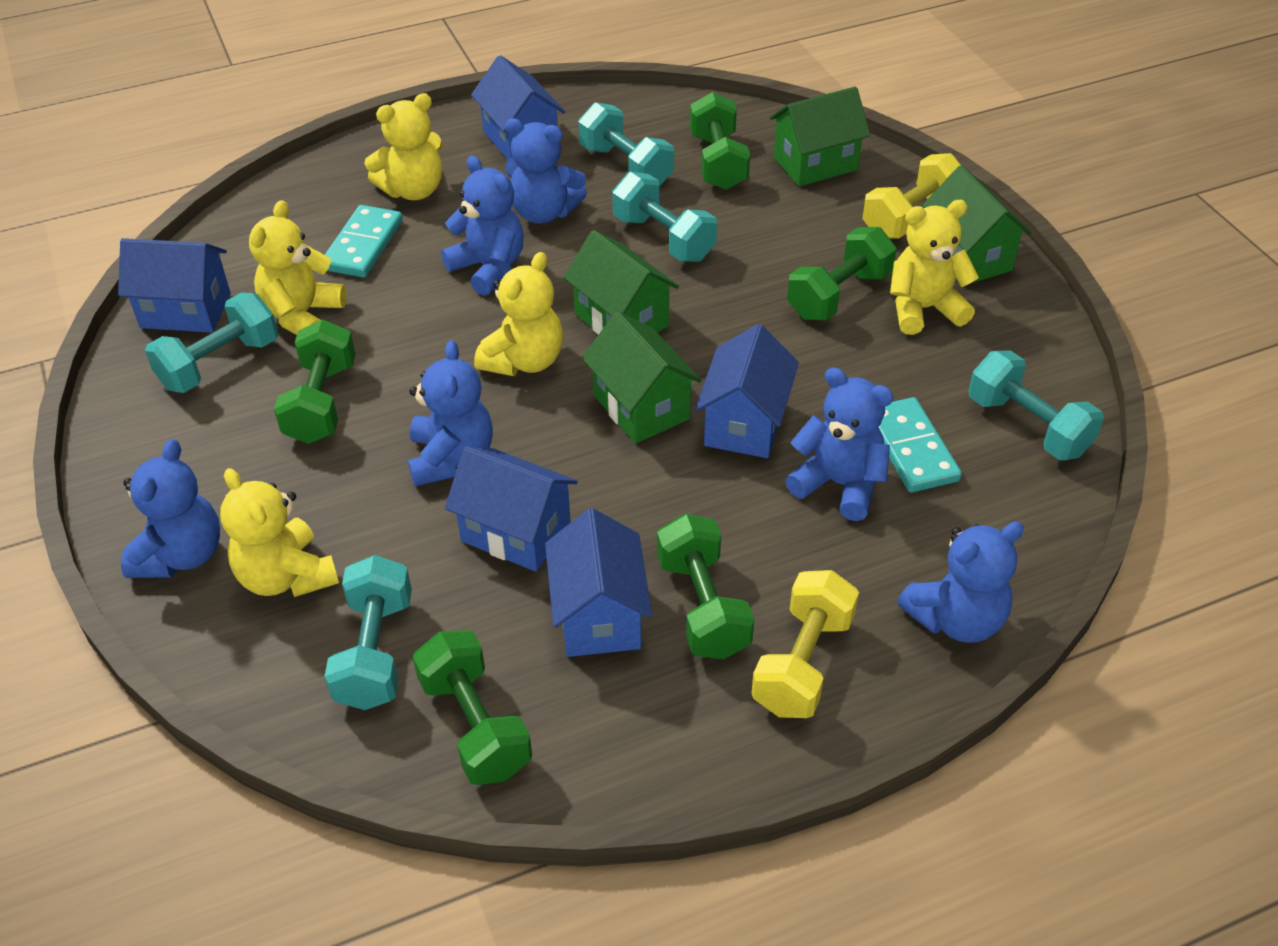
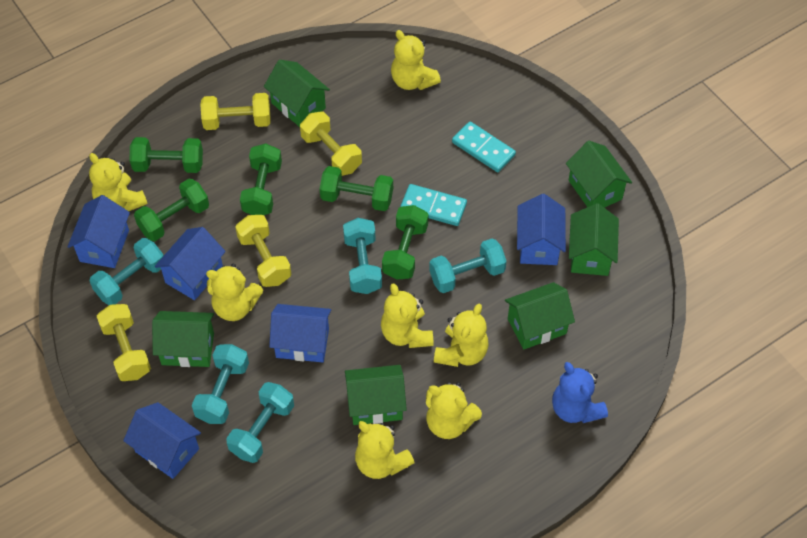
blue teddy bear: [121,439,220,578] [408,340,493,486] [441,156,524,296] [505,118,587,224] [785,367,893,521] [897,521,1024,643] = 6 -> [552,362,608,423] = 1
green house: [563,230,679,335] [582,311,702,444] [769,87,870,186] [922,165,1032,284] = 4 -> [152,311,214,367] [264,60,330,127] [345,365,407,425] [505,282,575,350] [566,141,632,208] [569,203,619,276] = 6
yellow dumbbell: [751,570,859,718] [862,153,961,239] = 2 -> [97,304,151,381] [200,93,271,130] [235,215,291,287] [300,111,362,176] = 4
yellow teddy bear: [220,468,339,597] [249,200,347,335] [364,93,443,200] [474,252,563,376] [890,200,979,335] = 5 -> [89,153,147,211] [206,264,264,321] [355,421,414,479] [381,283,434,348] [391,30,441,90] [426,382,482,439] [434,304,488,367] = 7

